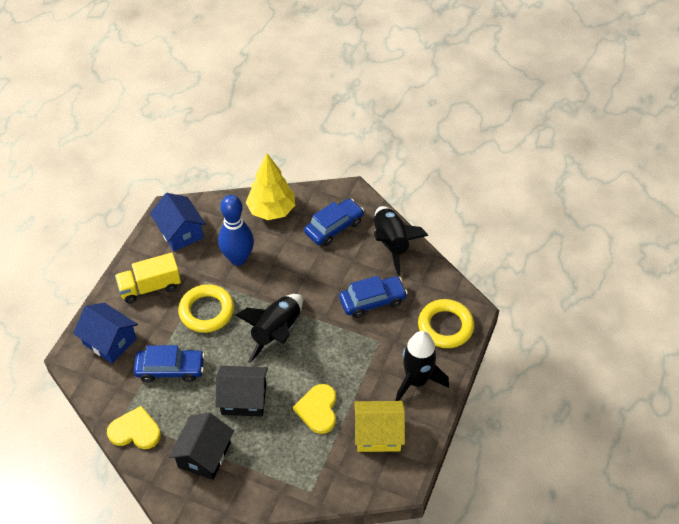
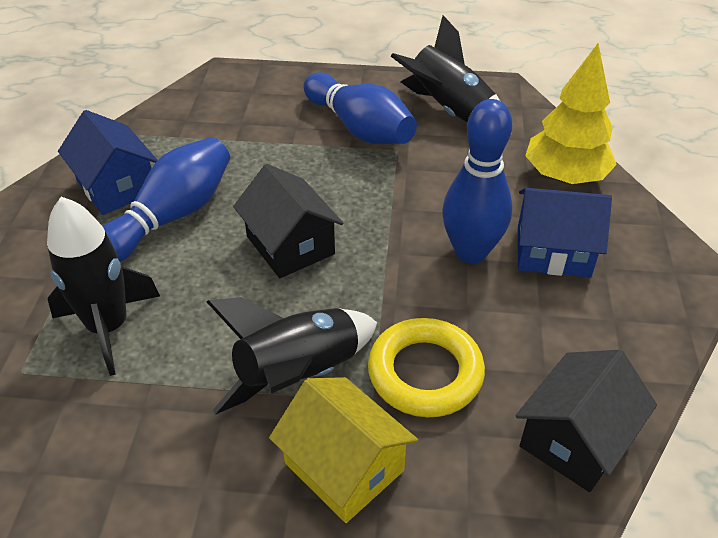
blue bowling pin: [218,195,254,266] = 1 -> [103,137,230,262] [303,72,417,144] [442,99,512,263] = 3
blue car: [134,345,205,382] [304,199,364,246] [339,276,408,318] = 3 -> none = 0
yellow heart: [107,406,161,449] [293,384,336,434] = 2 -> none = 0
yellow ring: [178,284,234,333] [418,299,474,348] = 2 -> [368,318,485,417] = 1
yellow truck: [115,253,181,303] = 1 -> none = 0

